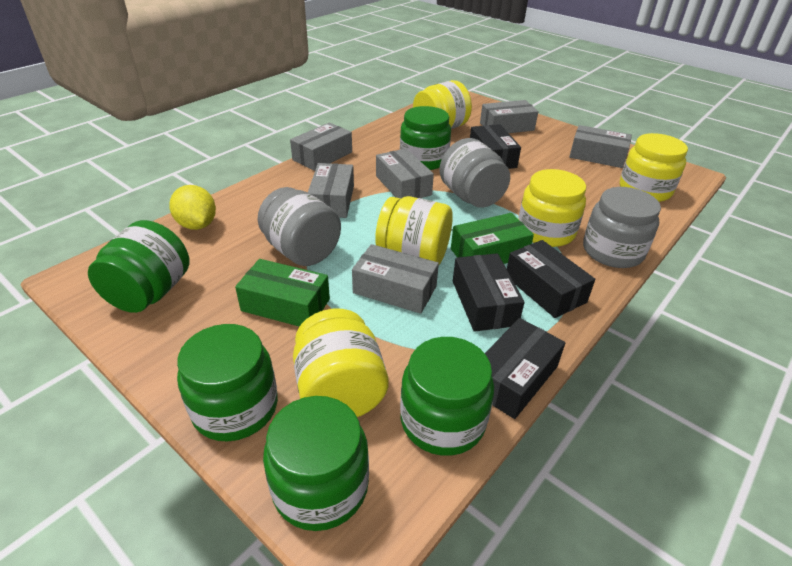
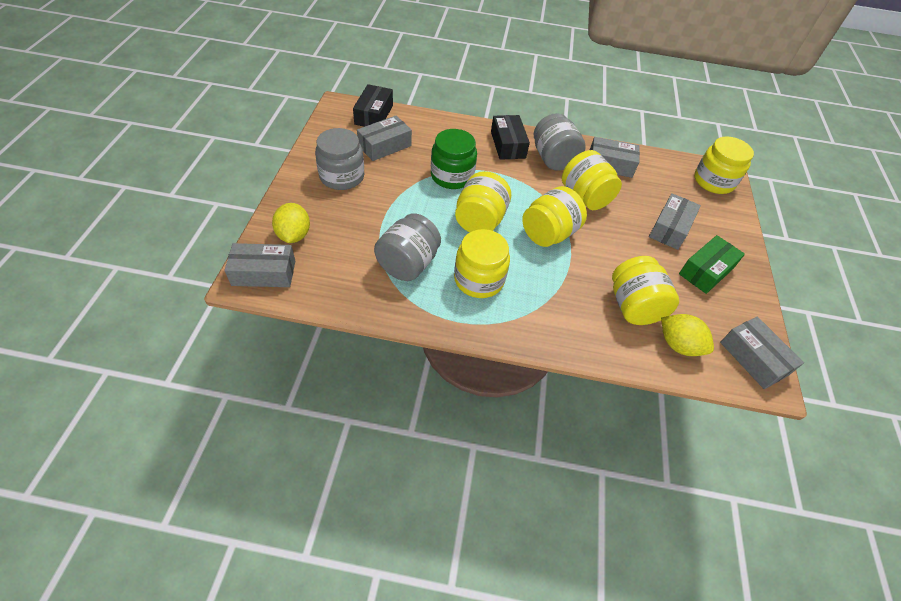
black box: [453,253,525,332] [470,124,521,169] [485,318,565,419] [507,240,595,318] = 4 -> [353,84,393,127] [491,115,530,160] = 2
green box: [235,259,330,327] [451,213,534,264] = 2 -> [679,235,745,294] = 1
green jar: [88,220,190,313] [177,324,278,441] [263,396,369,531] [400,106,451,170] [400,337,494,456] = 5 -> [431,129,477,189] = 1
grey box: [290,123,352,171] [308,163,354,218] [352,244,439,314] [376,149,434,199] [480,100,538,133] [569,125,632,168] = 6 -> [224,243,295,287] [357,115,412,161] [590,137,640,178] [649,193,701,250] [720,317,804,389] = 5
yellow jar: [293,309,389,417] [375,196,453,265] [413,80,472,129] [519,169,586,247] [620,133,688,202] = 5 -> [454,229,510,298] [455,171,511,232] [522,186,587,247] [562,150,622,210] [612,256,679,325] [694,136,754,194] = 6
yellow lemon: [169,185,216,230] = 1 -> [272,203,310,243] [661,314,714,356] = 2

